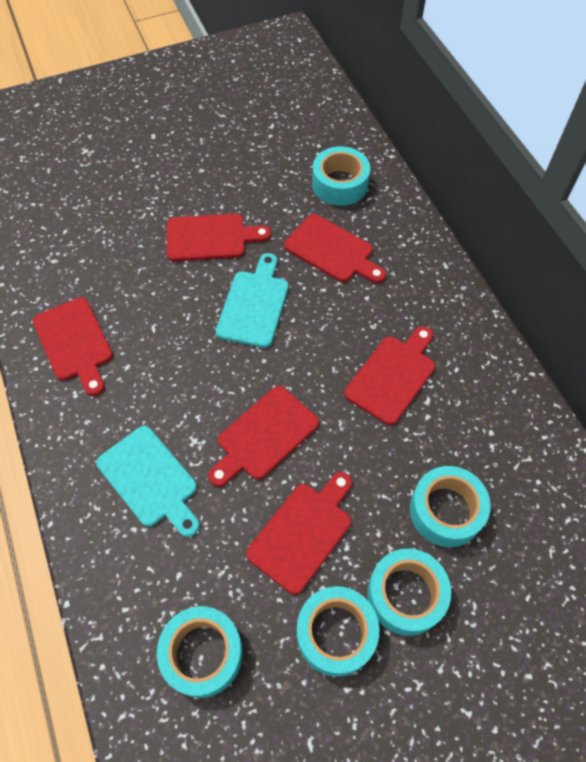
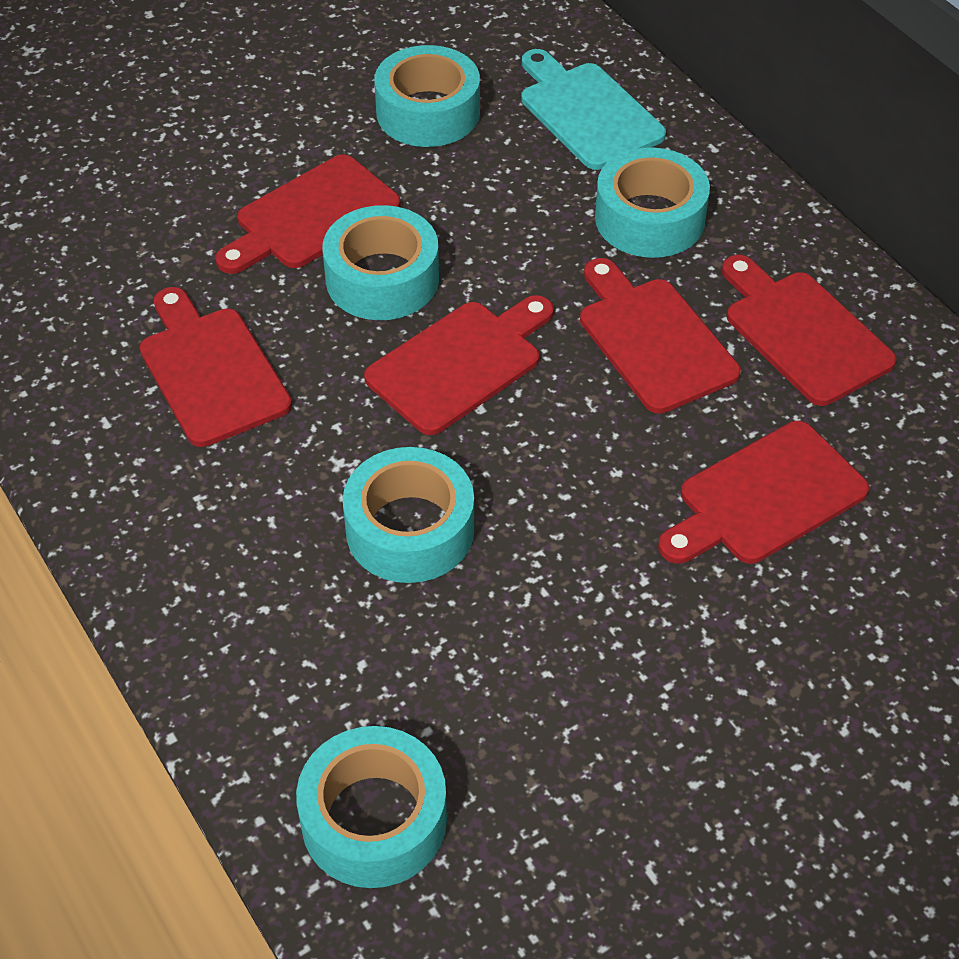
turquoise cutting board: [96,426,200,537] [216,253,289,348] = 2 -> [521,49,666,170] = 1

